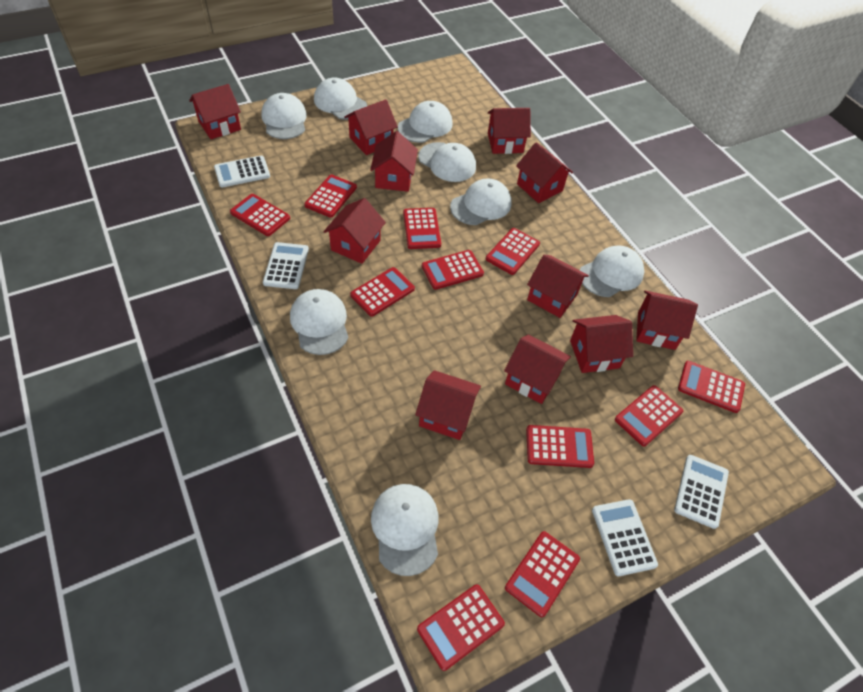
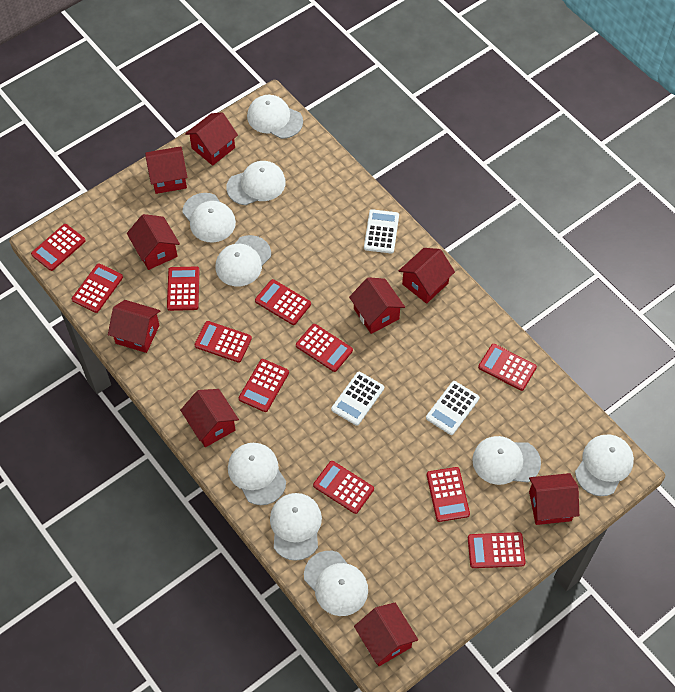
red house: [189,84,241,139] [324,198,386,264] [344,99,398,155] [370,131,418,192] [415,370,481,440] [488,108,531,154] [504,334,571,404] [516,142,573,203] [527,255,589,318] [570,315,633,373] [636,291,698,350] = 11 -> [108,300,160,353] [127,214,180,270] [145,146,188,194] [180,389,239,447] [185,112,238,166] [349,277,405,334] [354,603,418,666] [399,248,455,304] [529,473,579,525] = 9
white calculator: [214,156,270,187] [263,242,309,289] [592,499,658,576] [674,455,729,529] = 4 -> [331,372,384,426] [364,209,399,254] [426,381,480,435] = 3
white cap: [261,93,307,139] [290,289,348,355] [314,78,367,120] [371,484,438,576] [398,101,453,143] [418,142,476,182] [450,178,511,225] [580,245,644,297] = 8 -> [182,193,236,243] [215,235,271,287] [226,161,286,205] [228,443,286,505] [247,95,303,139] [270,493,322,561] [304,551,368,616] [472,436,541,485] [575,434,634,496] = 9

